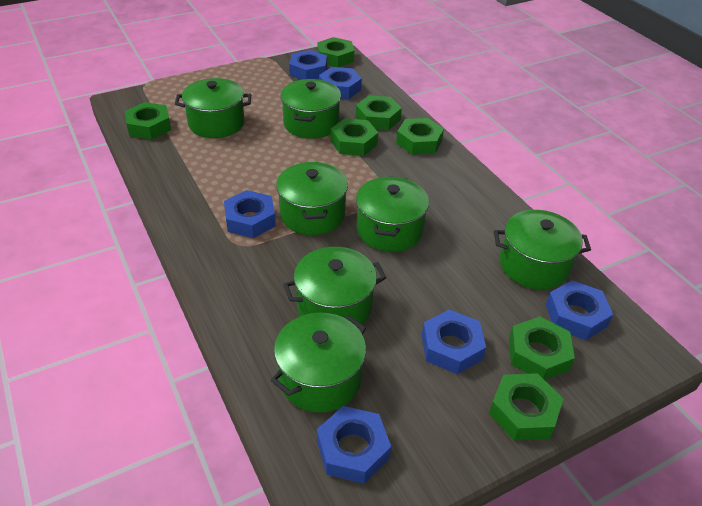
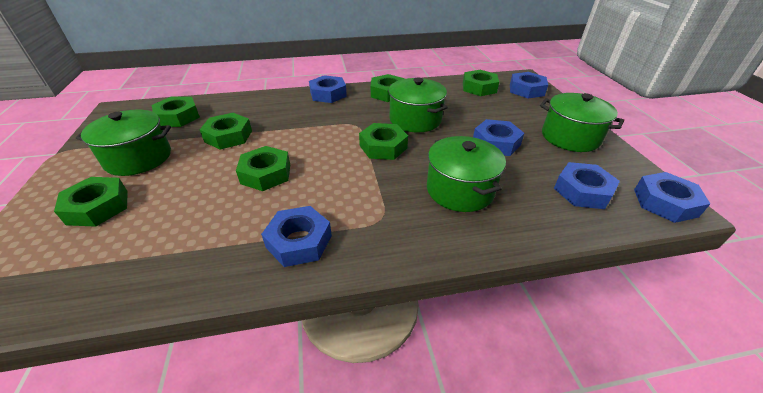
green pot: [175,78,251,138] [271,313,366,413] [276,162,348,235] [281,79,341,139] [283,247,386,328] [356,176,429,252] [494,210,591,290] = 7 -> [76,110,171,176] [389,78,448,133] [427,136,506,212] [540,93,624,152] = 4

